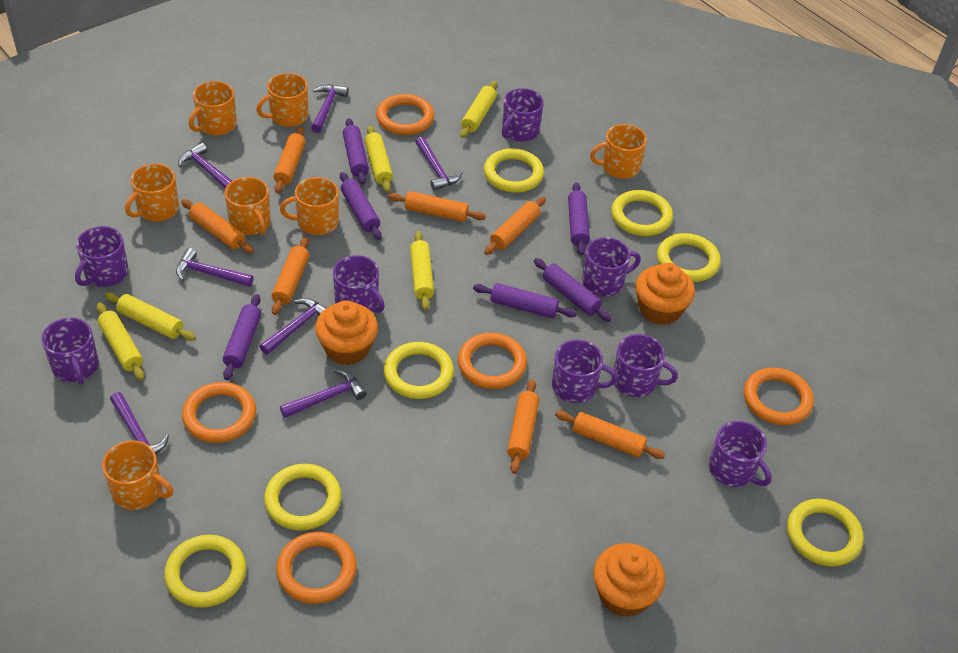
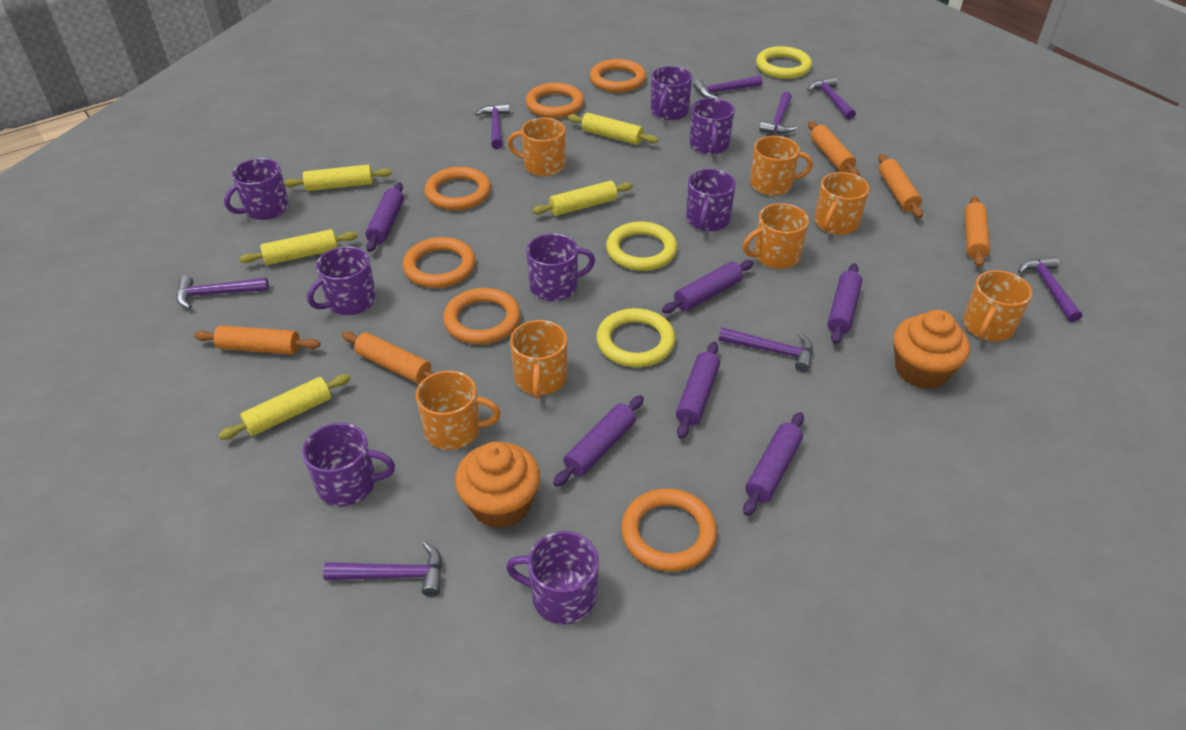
orange cupcake: [315,300,378,365] [593,543,665,617] [635,263,695,325] = 3 -> [455,441,540,528] [893,310,970,389] = 2
orange ring: [182,382,256,443] [276,532,357,604] [376,94,434,135] [458,333,527,389] [744,367,814,426] = 5 -> [403,237,476,288] [424,167,491,210] [443,288,521,344] [526,83,584,118] [590,59,646,93] [621,488,717,572] = 6
orange rolling pin: [181,199,254,253] [271,237,309,315] [273,126,306,193] [388,191,486,222] [484,197,546,255] [507,379,539,474] [555,411,665,459] = 7 -> [194,325,320,354] [342,331,434,384] [808,121,859,176] [878,154,923,218] [964,196,990,267] = 5
purple hammer: [110,392,169,454] [176,248,254,287] [179,142,232,188] [259,298,326,355] [280,369,367,418] [311,85,349,133] [415,137,462,191] = 7 -> [177,275,269,309] [323,542,442,597] [475,103,510,149] [693,75,762,98] [719,327,813,372] [759,92,797,134] [807,77,856,120] [1018,256,1082,322] = 8
yellow ring: [164,535,246,608] [264,464,342,531] [384,342,454,399] [484,148,544,193] [611,190,673,236] [657,233,721,282] [787,499,864,567] = 7 -> [596,308,675,367] [606,221,677,271] [756,46,812,79] = 3

